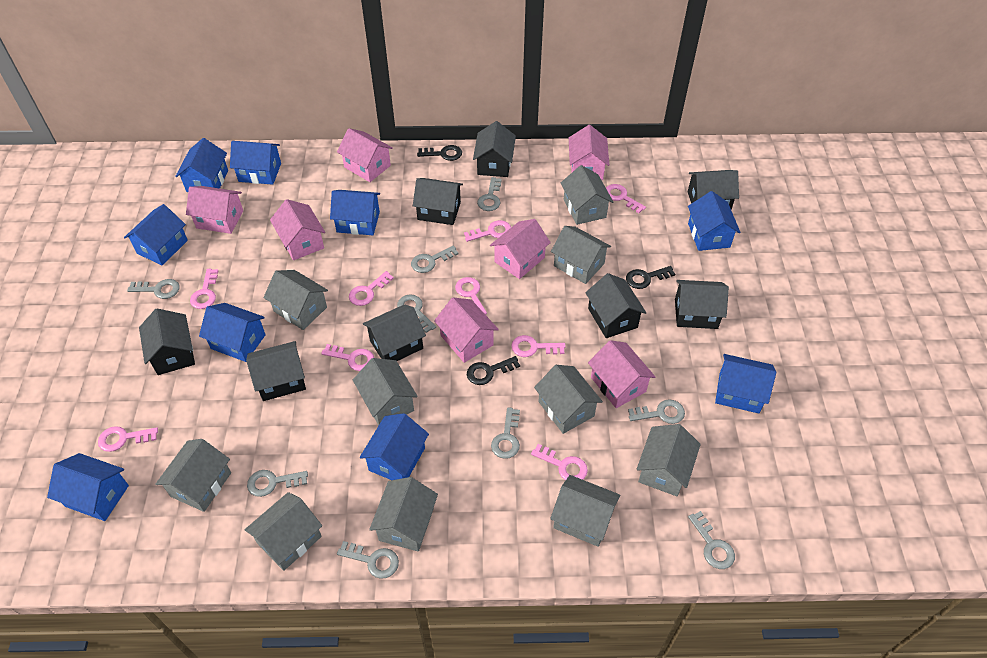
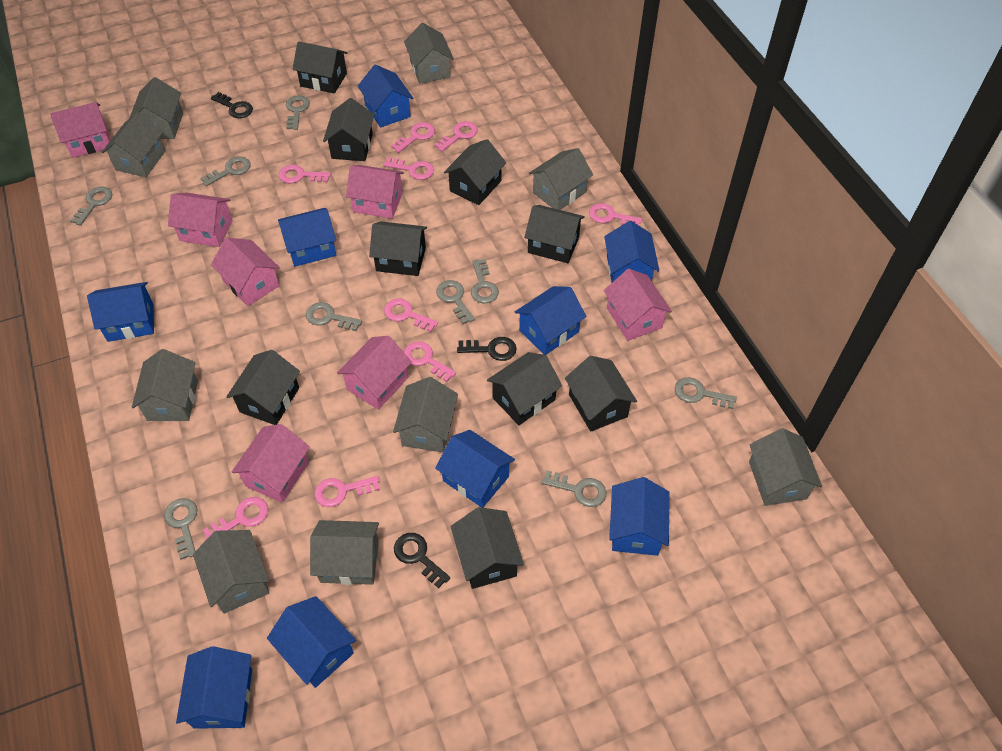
black house: [139,308,195,375] [246,341,306,401] [363,304,426,361] [413,178,463,225] [473,121,516,177] [585,273,646,338] [675,280,729,329] [688,170,739,210] = 8 -> [226,350,300,425] [292,41,347,94] [323,98,374,161] [369,221,427,276] [444,139,506,205] [451,507,524,589] [487,352,562,425] [524,205,585,263] [565,356,637,432] = 9
grey house: [156,439,231,512] [245,492,322,571] [264,270,328,330] [353,358,418,426] [369,477,438,552] [534,365,603,434] [550,475,620,547] [551,226,611,284] [561,165,613,225] [637,424,701,496] = 10 -> [102,112,166,177] [129,77,183,139] [132,349,198,421] [193,530,269,614] [310,520,379,585] [393,377,458,452] [404,23,454,84] [529,148,593,210] [749,428,822,506] = 9

